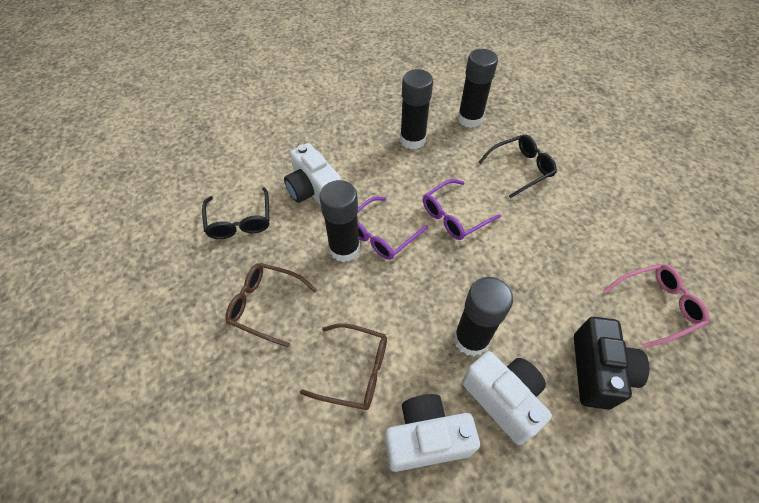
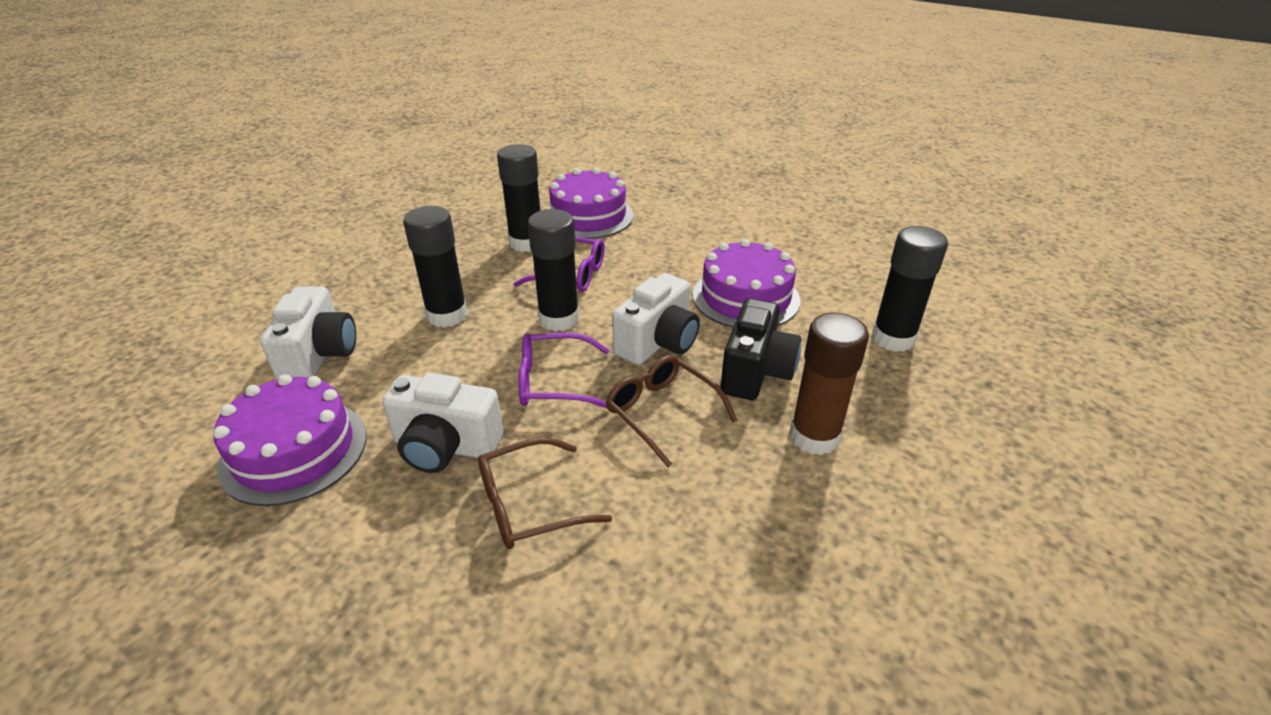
black glasses: [202,187,269,239] [478,135,557,198] = 2 -> none = 0
brown glue stick: none = 0 -> [790,313,869,455] = 1
pink glasses: [603,264,709,349] = 1 -> none = 0
purple cake: none = 0 -> [213,374,366,506] [547,168,634,239] [693,239,800,327] = 3

